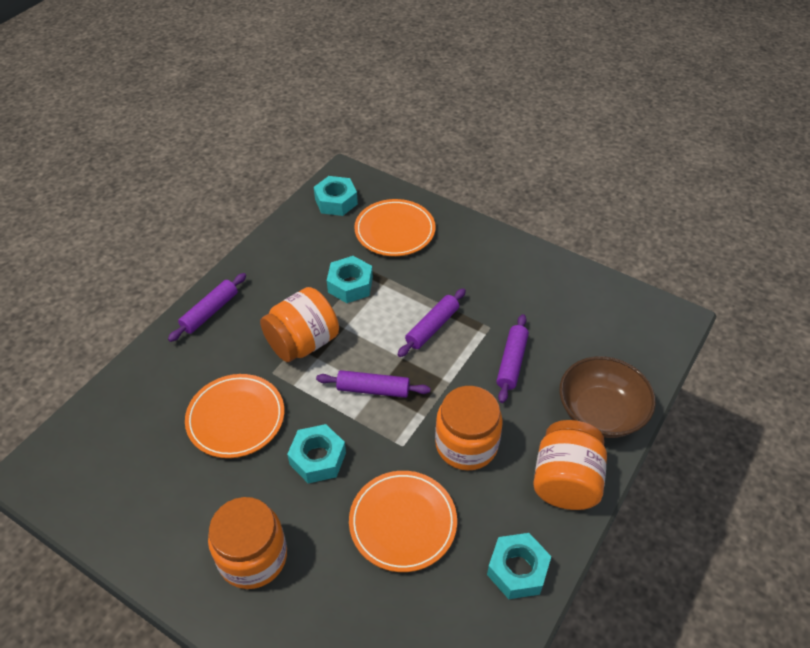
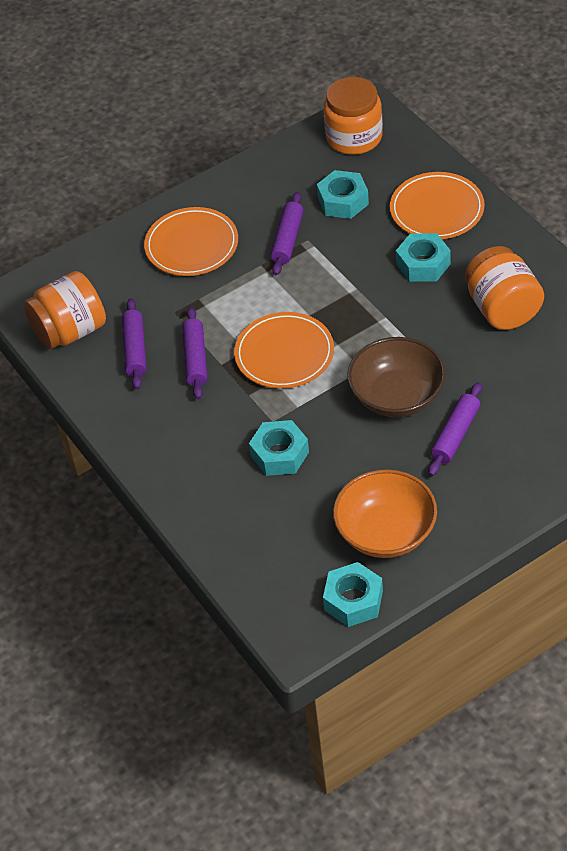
orange bowl: none = 0 -> [333,469,437,558] = 1
orange jar: [208,497,287,589] [260,287,339,362] [435,386,503,470] [533,420,607,510] = 4 -> [24,271,106,349] [324,77,383,155] [465,246,544,330] = 3

